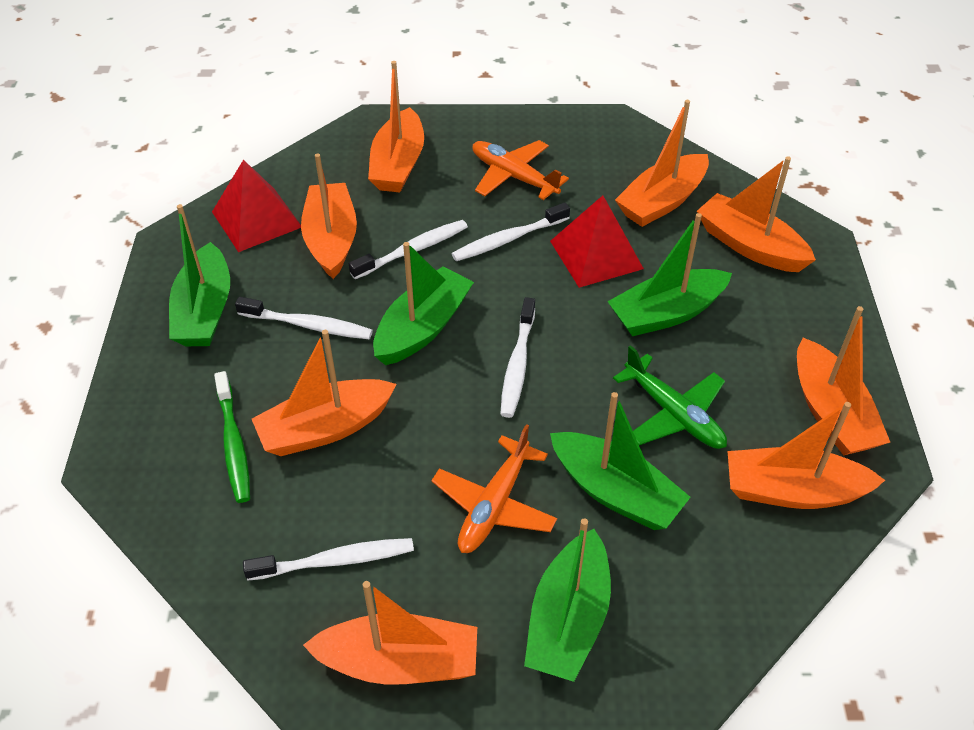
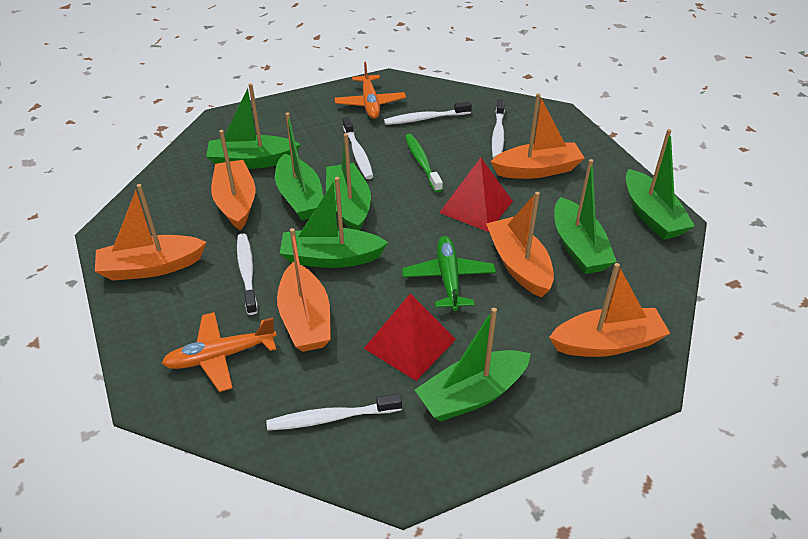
green boat: [169,204,230,346] [373,242,474,365] [524,518,611,682] [550,392,691,530] [607,213,732,336] = 5 -> [206,83,300,169] [275,112,324,220] [280,177,388,268] [326,133,371,230] [415,308,531,422] [554,159,617,274] [626,129,695,240] = 7
orange boat: [252,330,397,456] [301,153,357,279] [303,581,477,685] [368,61,424,192] [615,100,709,227] [697,156,816,272] [728,402,885,509] [797,306,890,455] = 8 -> [95,184,206,281] [211,130,255,231] [277,228,331,352] [486,192,554,298] [490,93,584,179] [549,263,670,357] = 6

